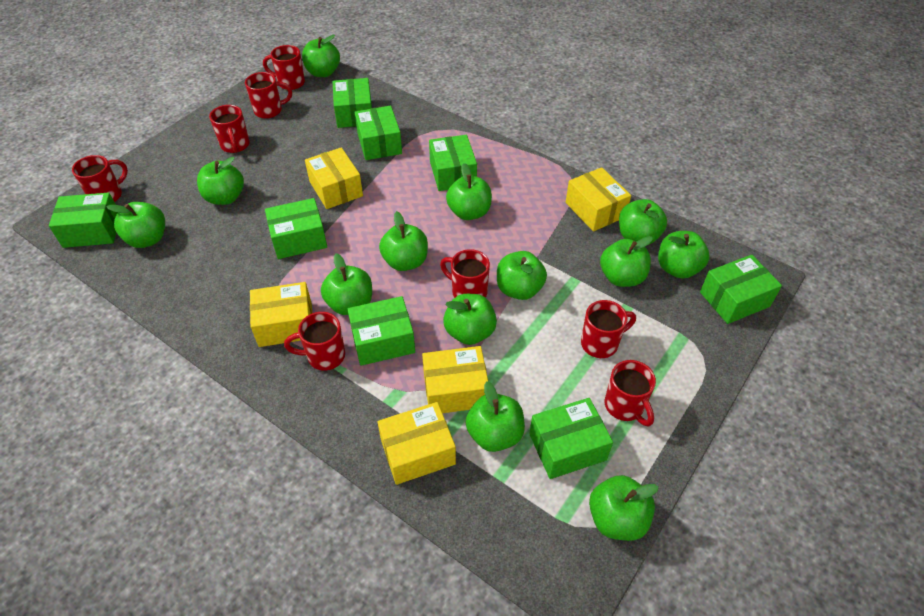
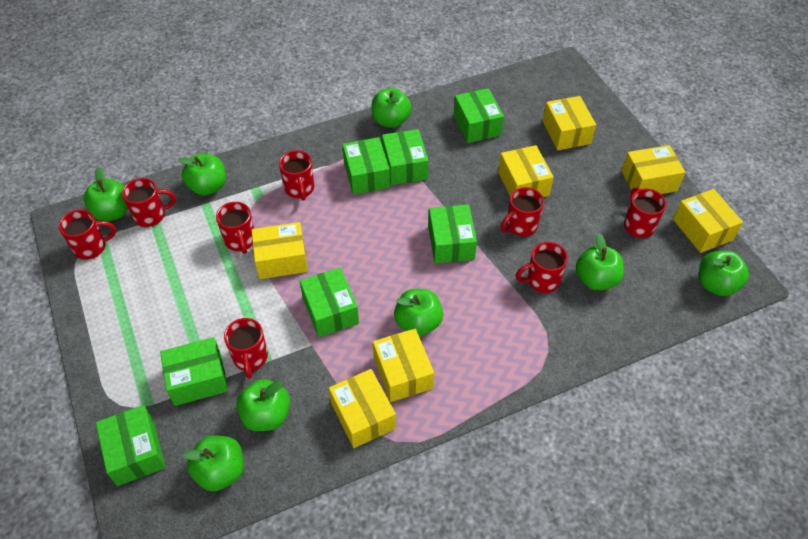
green apple: [106,202,165,248] [197,157,244,205] [302,35,340,77] [321,253,372,315] [379,211,428,271] [443,294,497,345] [446,163,492,220] [466,381,525,452] [497,251,547,300] [589,475,659,541] [600,236,653,287] [619,199,667,244] [658,231,710,279] = 13 -> [84,167,128,221] [178,154,226,196] [183,435,244,491] [236,379,290,431] [371,88,411,128] [394,289,443,336] [576,234,624,290] [699,251,749,296] = 8
green box: [49,193,118,248] [265,198,327,259] [333,78,372,128] [347,296,415,366] [355,106,402,160] [429,135,477,191] [529,398,613,479] [700,255,782,324] = 8 -> [96,405,166,486] [160,337,228,406] [300,268,359,337] [342,137,390,195] [382,129,429,185] [428,205,477,263] [454,88,504,143] = 7
yellow box: [250,282,312,347] [305,147,363,209] [378,402,456,485] [422,346,488,413] [566,167,631,231] = 5 -> [251,222,308,279] [329,369,396,448] [373,329,434,402] [498,145,554,197] [543,96,596,150] [622,145,685,194] [673,189,743,253] = 7

